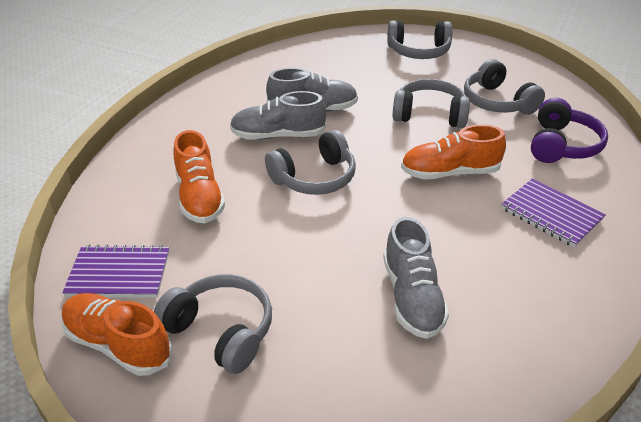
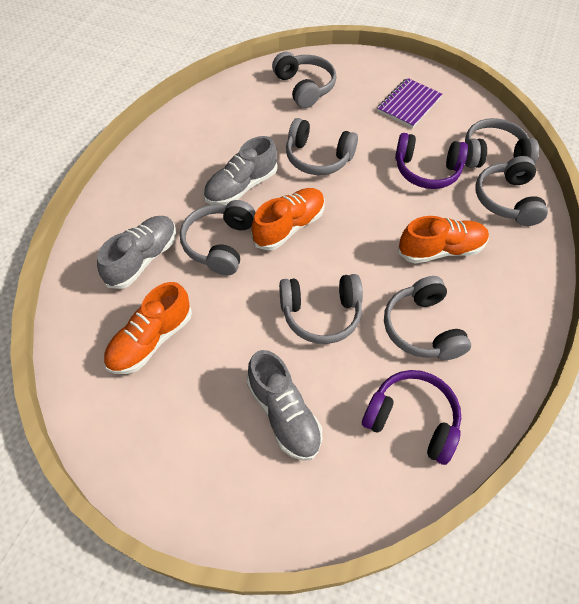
grey headphones: [154,274,272,374] [265,130,356,195] [387,20,452,59] [393,79,470,128] [464,59,545,115] = 5 -> [180,200,255,275] [272,52,336,108] [279,274,363,344] [286,118,358,175] [384,276,471,360] [465,118,539,168] [475,156,548,226] = 7
purple headphones: [531,98,608,163] = 1 -> [362,370,461,465] [395,133,468,189] = 2
purple notebook: [62,245,169,298] [501,178,606,248] = 2 -> [377,78,442,128] = 1

